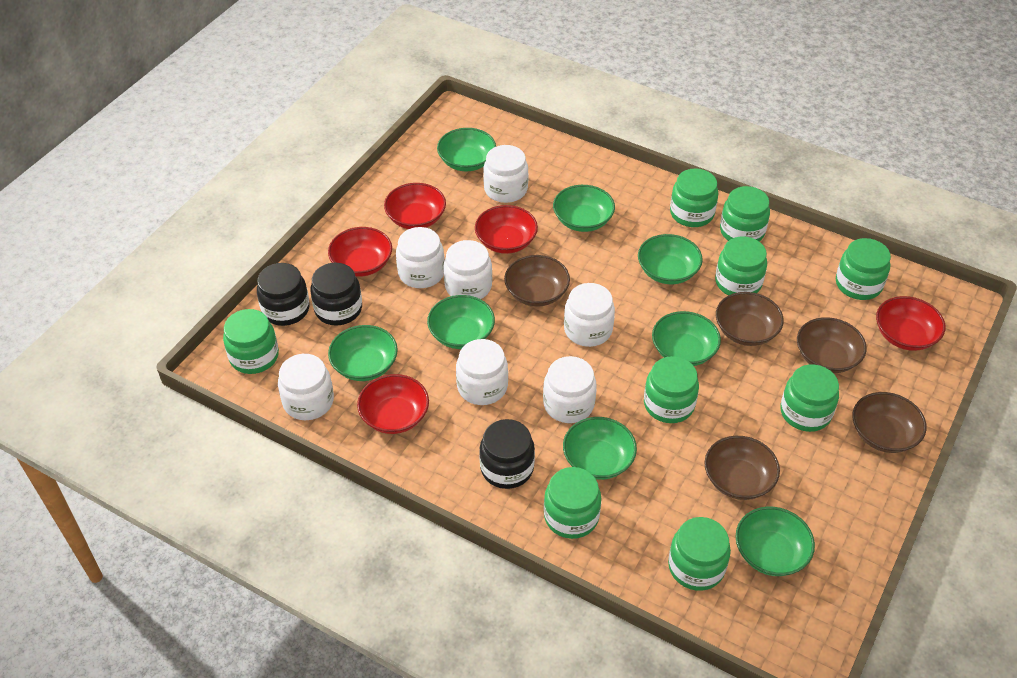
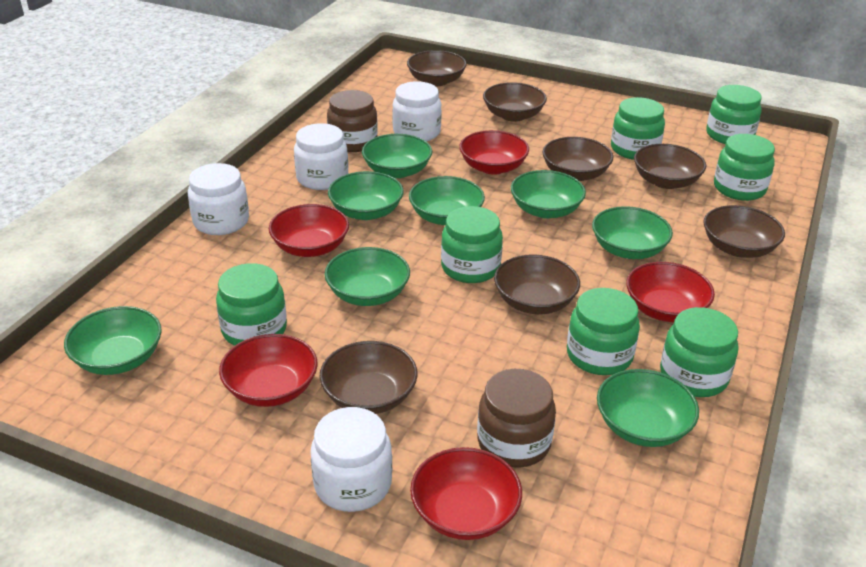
black jar: [257,263,310,326] [310,263,362,326] [479,419,535,489] = 3 -> none = 0
brown bowl: [504,255,570,307] [704,436,780,500] [716,292,784,346] [797,317,867,373] [852,392,926,453] = 5 -> [319,341,418,414] [407,50,467,86] [483,82,547,122] [494,254,580,314] [542,137,613,181] [634,144,706,189] [703,205,785,258] = 7
brown jar: none = 0 -> [327,90,378,152] [477,369,556,468] = 2
green jar: [223,309,279,374] [544,467,601,539] [644,356,699,423] [668,517,731,591] [670,168,718,227] [715,237,767,295] [720,186,770,242] [780,364,839,432] [836,238,891,300] = 9 -> [216,263,287,346] [441,206,503,283] [567,288,640,375] [611,97,665,160] [660,307,739,397] [706,85,762,144] [714,134,775,201] = 7
white jar: [278,354,334,420] [396,227,445,288] [443,240,492,299] [456,339,508,405] [483,145,528,203] [543,356,597,423] [564,283,615,347] = 7 -> [188,163,249,235] [294,123,348,190] [310,407,392,512] [392,81,442,141] = 4

